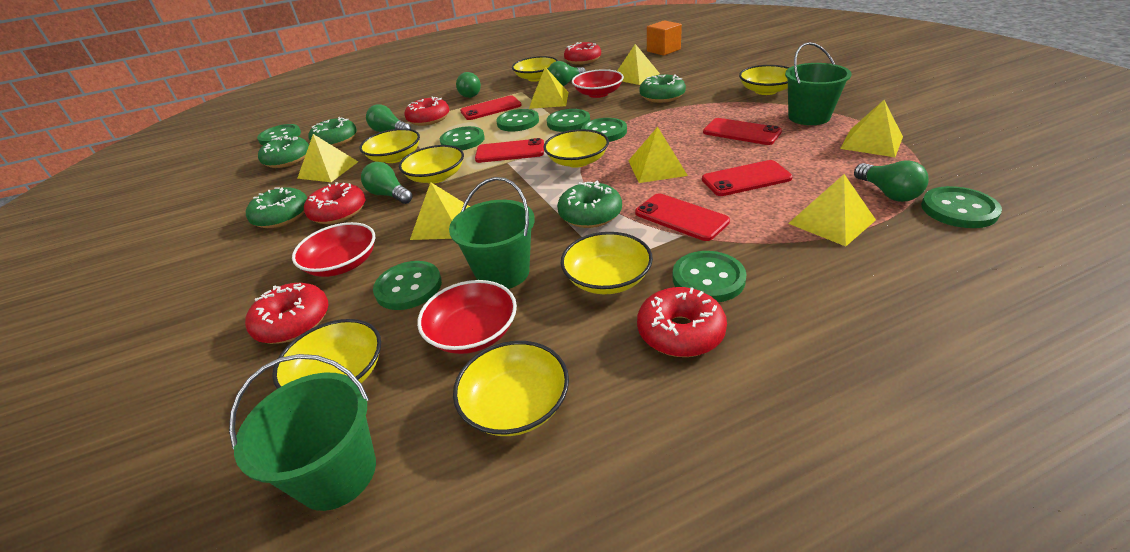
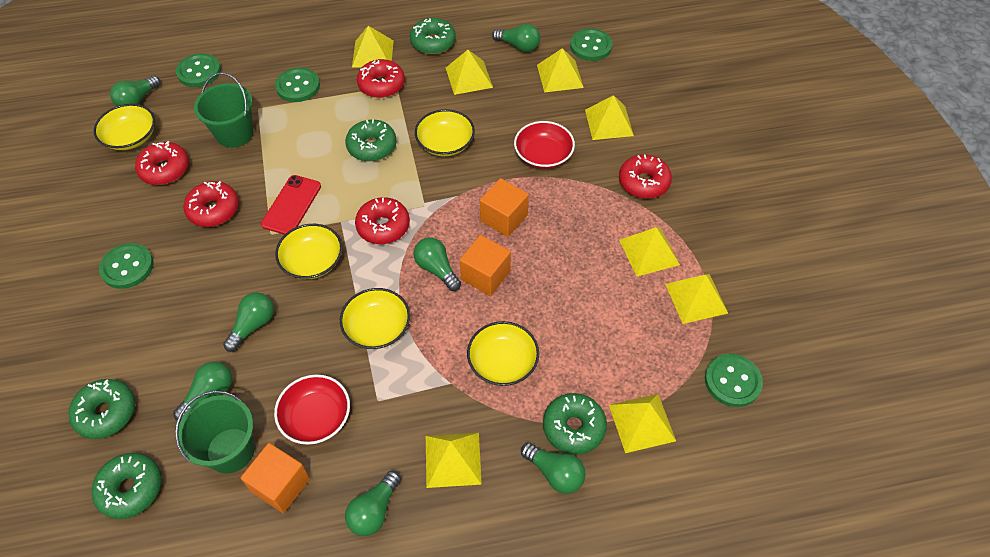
green bucket: [229,354,376,511] [449,177,535,289] [785,42,852,125] = 3 -> [175,391,255,474] [194,72,254,148] = 2
green button: [257,124,301,145] [373,261,442,310] [440,126,485,150] [496,109,539,132] [547,109,590,132] [581,118,627,142] [672,251,747,302] [921,186,1002,228] = 8 -> [99,243,154,289] [176,53,221,87] [275,68,320,102] [570,28,613,61] [705,354,763,407] = 5
green light bulb: [361,162,413,204] [366,104,411,132] [456,72,481,98] [548,61,586,86] [854,160,929,202] = 5 -> [110,75,160,106] [173,362,232,422] [223,292,274,352] [345,471,401,536] [414,237,461,291] [492,24,540,52] [521,443,586,494] = 7
orange cube: [647,20,682,56] = 1 -> [241,443,310,513] [460,235,511,296] [480,178,529,237] = 3
red bowl: [292,222,375,277] [417,280,517,354] [572,69,624,98] = 3 -> [274,374,350,445] [514,121,575,169] = 2
red phone: [460,95,522,120] [475,138,544,163] [635,193,730,241] [702,160,793,196] [703,118,782,145] = 5 -> [261,175,321,235] = 1
yellow bowl: [272,319,381,389] [359,128,420,163] [399,145,464,183] [453,341,569,436] [512,56,558,82] [543,129,609,168] [561,232,653,294] [739,65,790,95] = 8 -> [94,104,155,150] [275,224,342,279] [340,288,410,349] [415,109,475,156] [467,321,539,386] = 5
yellow pyramid: [297,134,358,182] [410,182,470,240] [529,67,569,109] [617,44,660,85] [628,127,688,183] [788,174,876,247] [840,100,903,157] = 7 -> [352,26,394,67] [426,433,482,488] [446,50,493,95] [537,48,584,93] [585,95,634,140] [609,394,676,453] [619,227,680,276] [665,274,728,324] = 8

